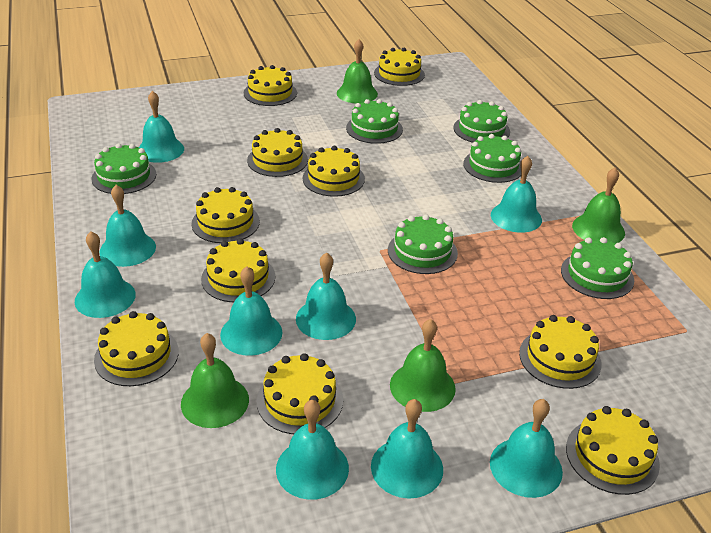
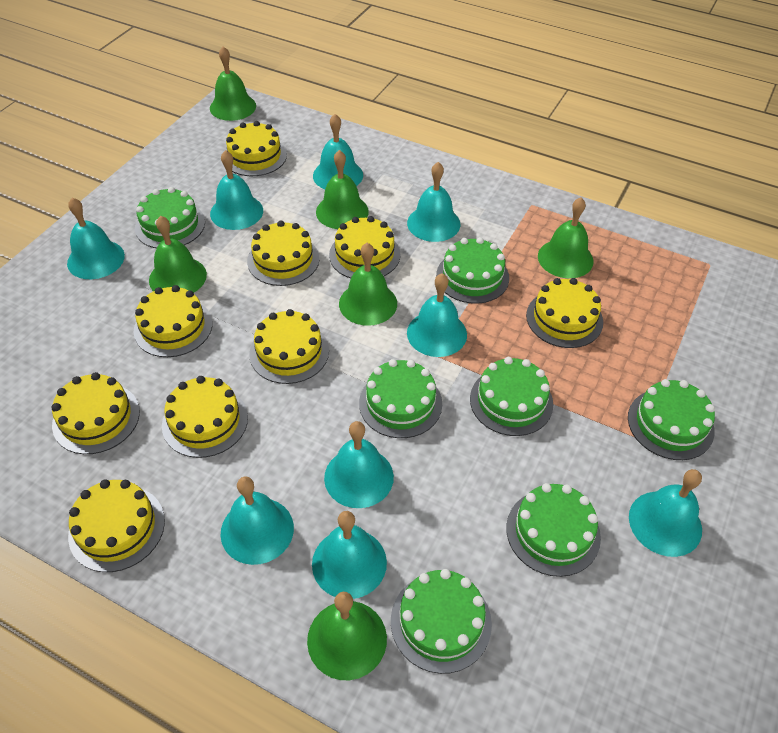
green bell: [181,333,249,428] [337,39,378,103] [390,319,456,412] [572,168,625,243] = 4 -> [149,216,207,293] [210,47,256,121] [307,592,387,680] [316,150,369,229] [339,243,397,326] [538,198,594,278] = 6
green cake: [91,143,156,194] [346,99,403,144] [388,214,458,274] [454,100,510,143] [463,134,521,183] [561,237,634,299] = 6 -> [135,187,205,248] [359,359,442,438] [391,569,492,674] [436,237,509,304] [470,357,553,436] [506,483,601,577] [628,379,715,460] = 7
yellow cake: [94,311,179,386] [191,187,260,243] [201,238,275,302] [244,65,297,106] [247,128,308,177] [256,353,343,434] [302,146,365,197] [374,48,425,86] [519,315,602,389] [566,406,660,495] = 10 -> [51,372,140,454] [68,479,165,572] [134,285,212,357] [162,376,248,458] [226,121,287,176] [247,220,319,286] [249,309,329,384] [329,216,401,278] [526,278,603,348] = 9

